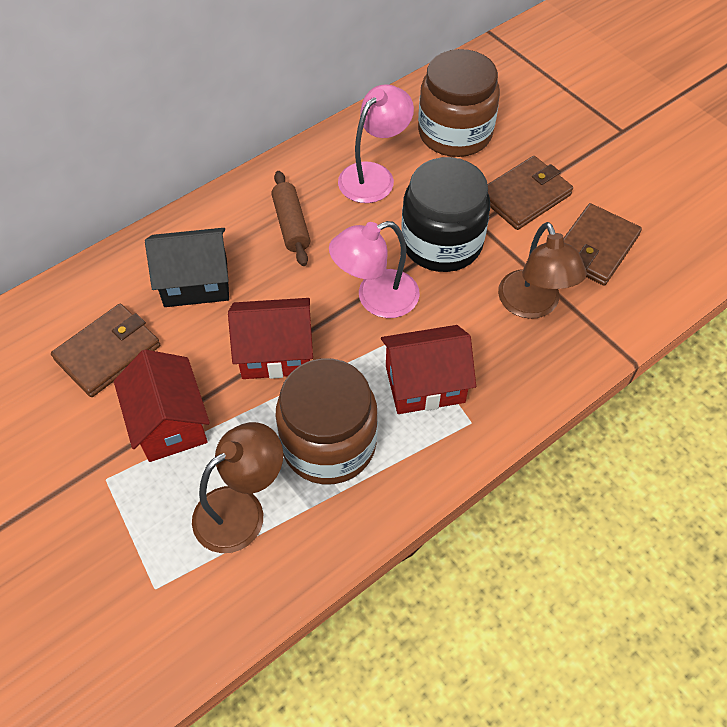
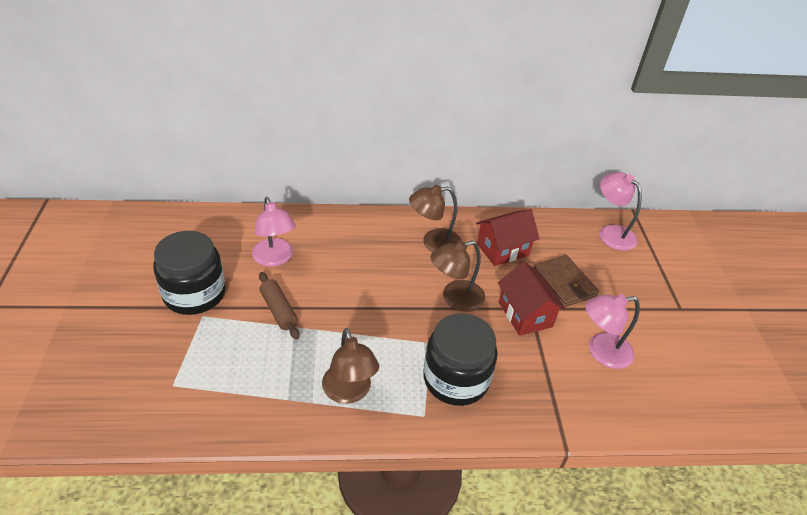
black house: [145,228,229,307] = 1 -> none = 0
black jar: [401,157,490,272] = 1 -> [153,231,226,315] [423,313,498,406] = 2
brown jar: [276,358,378,484] [418,49,500,157] = 2 -> none = 0
brown lamp: [192,422,283,553] [498,222,587,319] = 2 -> [322,328,379,404] [409,185,462,252] [431,240,485,312] = 3
brown wallet: [51,304,160,397] [487,156,573,230] [564,203,642,286] = 3 -> [534,255,599,307] = 1
pink lamp: [329,221,420,318] [338,84,414,203] = 2 -> [252,197,296,267] [585,294,640,369] [600,172,642,251] = 3
red house: [114,349,210,462] [228,298,313,379] [381,325,476,414] = 3 -> [476,209,540,266] [498,262,566,336] = 2

